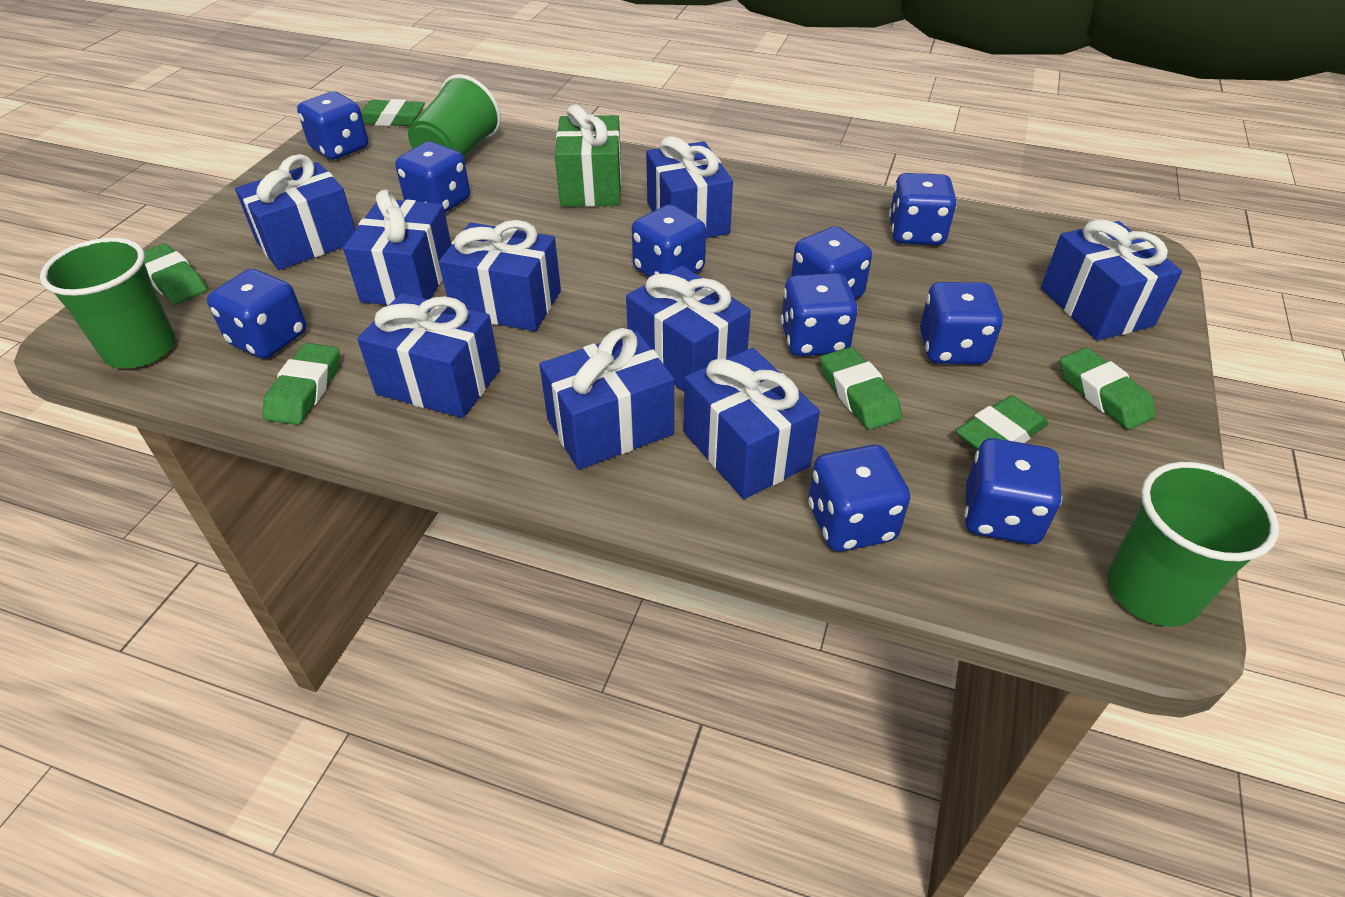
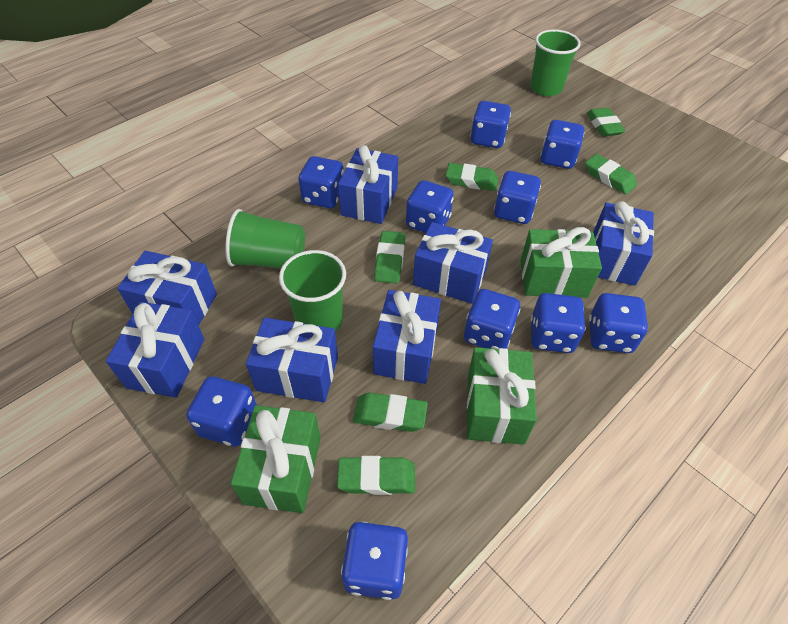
blue gift: [235,154,356,270] [343,190,451,306] [357,293,500,418] [439,220,561,331] [539,328,674,470] [626,266,751,392] [646,136,733,238] [684,348,820,499] [1041,219,1182,341] = 9 -> [106,302,204,398] [117,251,217,326] [246,318,338,402] [338,145,398,224] [373,290,441,384] [413,222,493,304] [593,201,654,286] = 7
green gift: [555,104,622,207] = 1 -> [231,405,321,513] [467,347,537,445] [521,227,602,298] = 3

